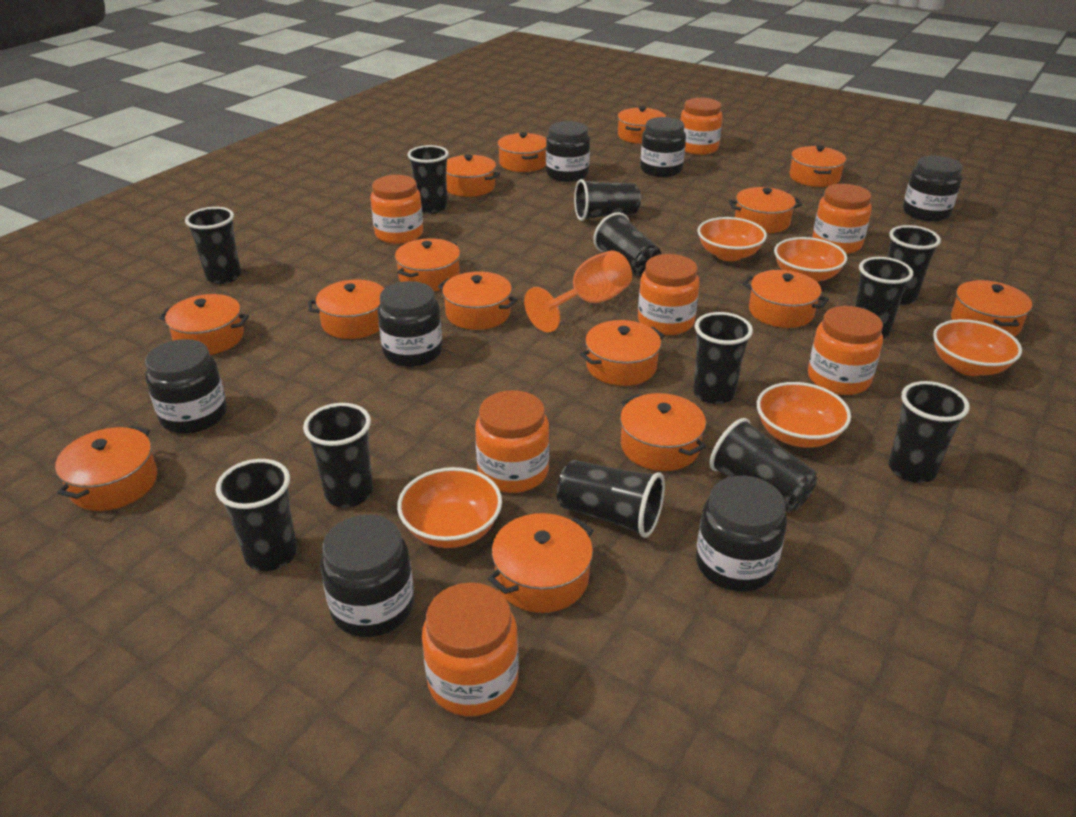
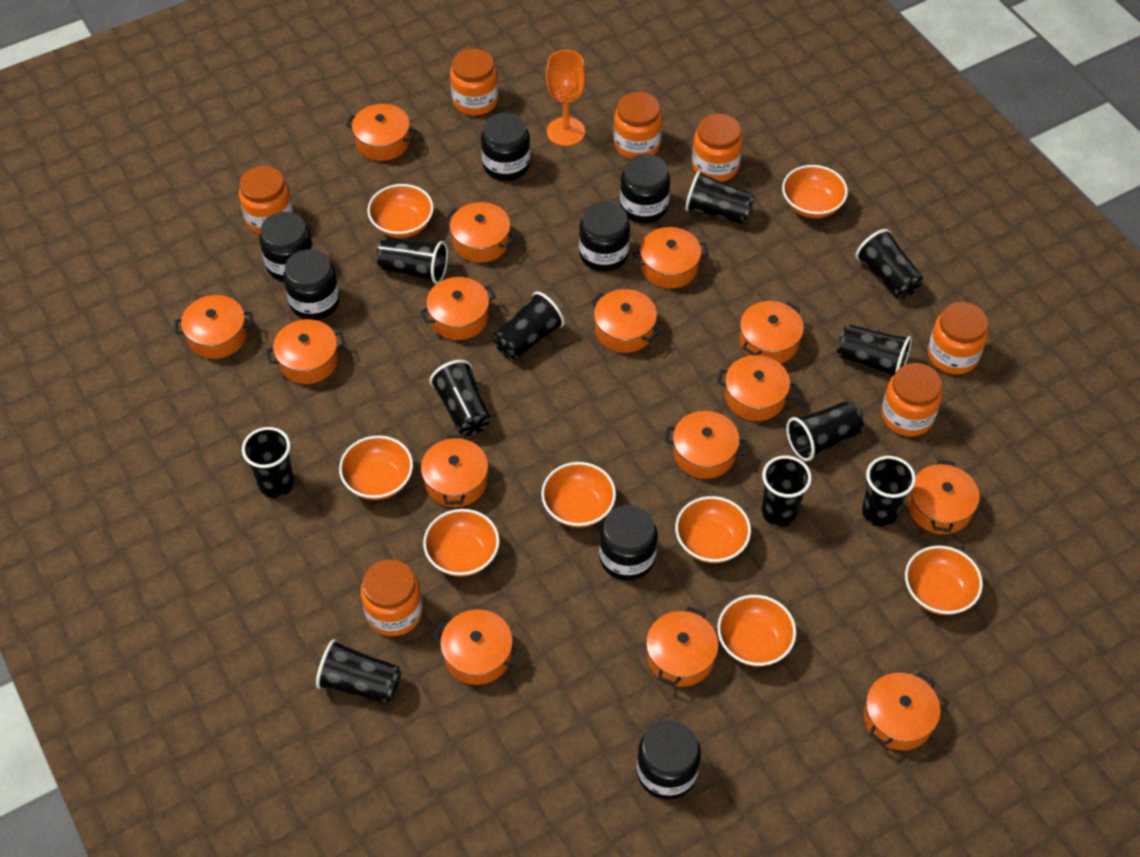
black cup: [185,207,241,284] [215,459,297,571] [303,403,373,508] [408,145,449,214] [557,460,665,538] [574,179,641,221] [593,212,661,277] [693,312,753,404] [710,418,817,512] [855,257,913,339] [888,225,941,305] [889,381,970,483] = 12 -> [242,427,294,498] [316,639,401,704] [377,237,448,284] [430,360,491,435] [493,292,565,360] [685,171,755,224] [762,455,812,527] [786,401,864,461] [837,324,912,376] [856,229,923,299] [862,456,916,527] = 11
orange bowl: [397,467,502,548] [697,217,767,261] [757,382,851,448] [774,237,847,282] [933,319,1022,376] = 5 -> [339,435,413,500] [367,184,434,238] [423,509,500,577] [541,462,616,528] [675,496,751,563] [717,595,796,667] [782,165,848,218] [905,545,983,615] = 8

